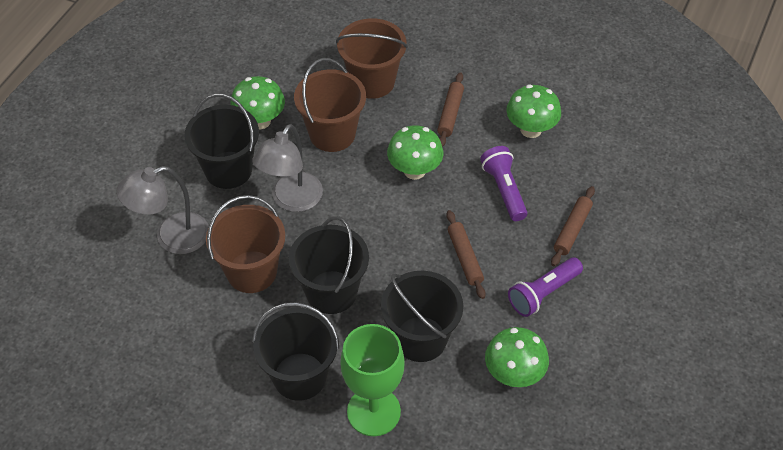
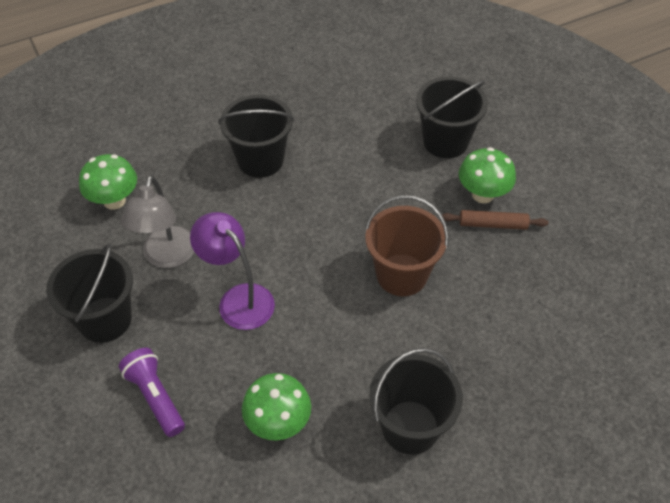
brown bucket: [206,195,285,293] [294,58,366,152] [336,18,408,99] = 3 -> [365,195,449,296] = 1
brown rolling pin: [437,72,464,147] [446,210,486,299] [551,186,595,266] = 3 -> [442,210,549,230] = 1
green goblet: [340,324,405,436] = 1 -> none = 0
green mushroom: [230,76,285,129] [387,125,443,180] [485,327,549,387] [506,85,561,138] = 4 -> [79,154,137,210] [242,373,311,440] [459,147,516,203] = 3
grey lamp: [116,166,209,254] [252,124,323,212] = 2 -> [121,175,194,268] = 1
purple flashlight: [480,146,528,221] [508,257,583,317] = 2 -> [119,348,185,437] = 1
purple lamp: none = 0 -> [190,212,275,330] = 1

